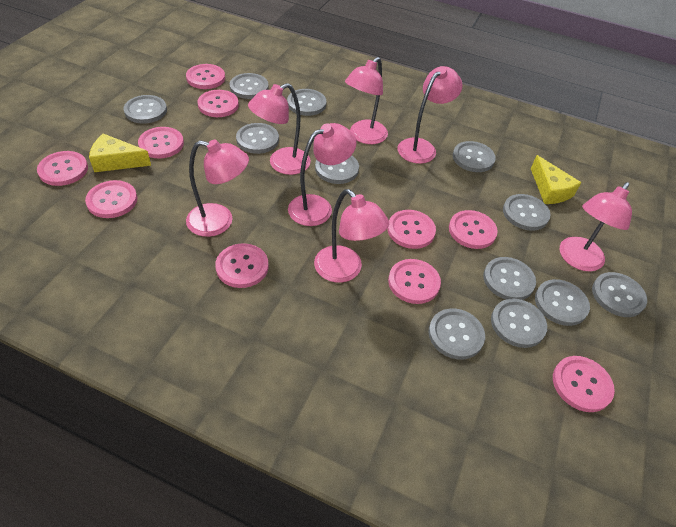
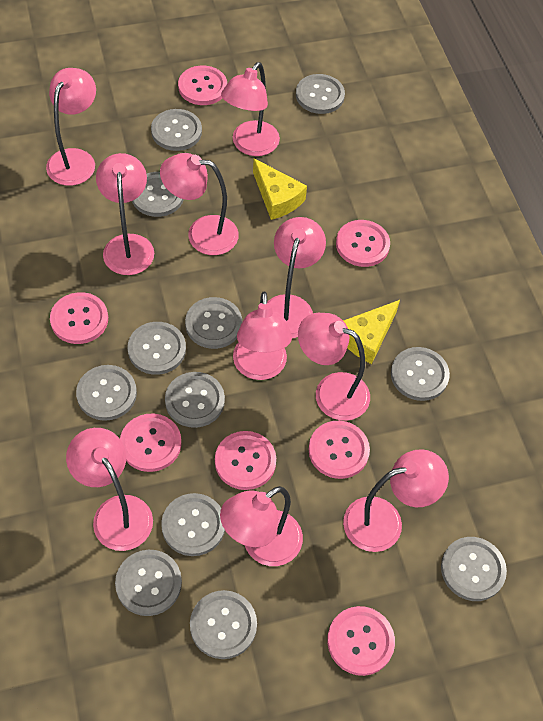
pink button: [37,151,88,186] [85,180,137,218] [138,127,184,159] [186,64,225,89] [198,90,239,117] [215,243,269,288] [387,210,436,249] [388,259,441,304] [449,210,498,249] [553,356,615,412] = 10 -> [50,292,108,344] [120,413,181,472] [178,66,227,105] [215,431,276,490] [308,421,370,479] [327,606,395,676] [336,220,390,267] = 7
pink lamp: [186,139,249,237] [248,83,311,175] [288,123,357,226] [314,189,389,283] [345,57,388,144] [398,66,463,164] [560,182,632,272] = 7 -> [46,68,96,186] [66,428,153,551] [96,153,154,275] [160,153,239,255] [220,486,303,566] [221,62,280,156] [233,291,292,380] [267,217,326,338] [298,313,370,421] [343,449,449,552] = 10

